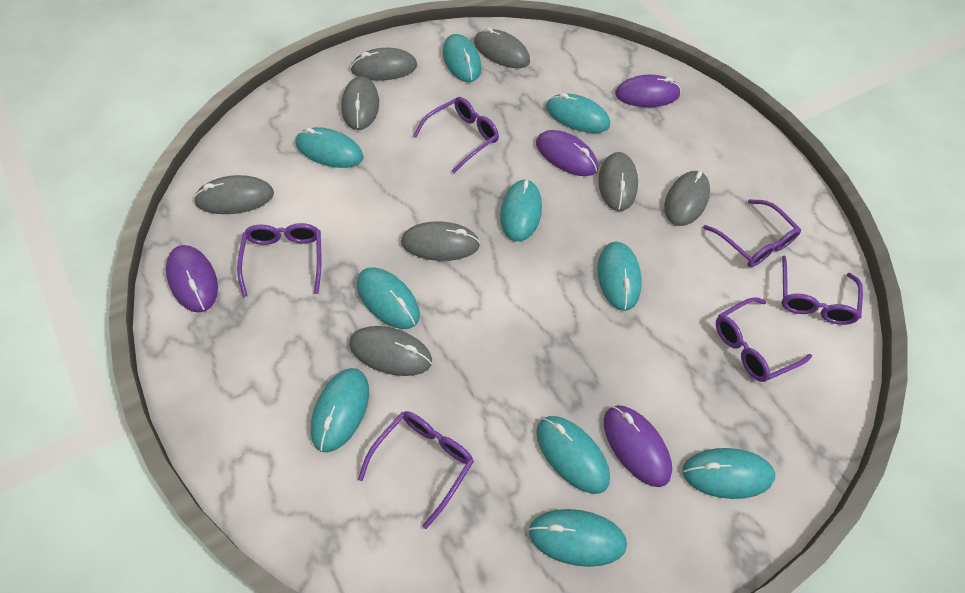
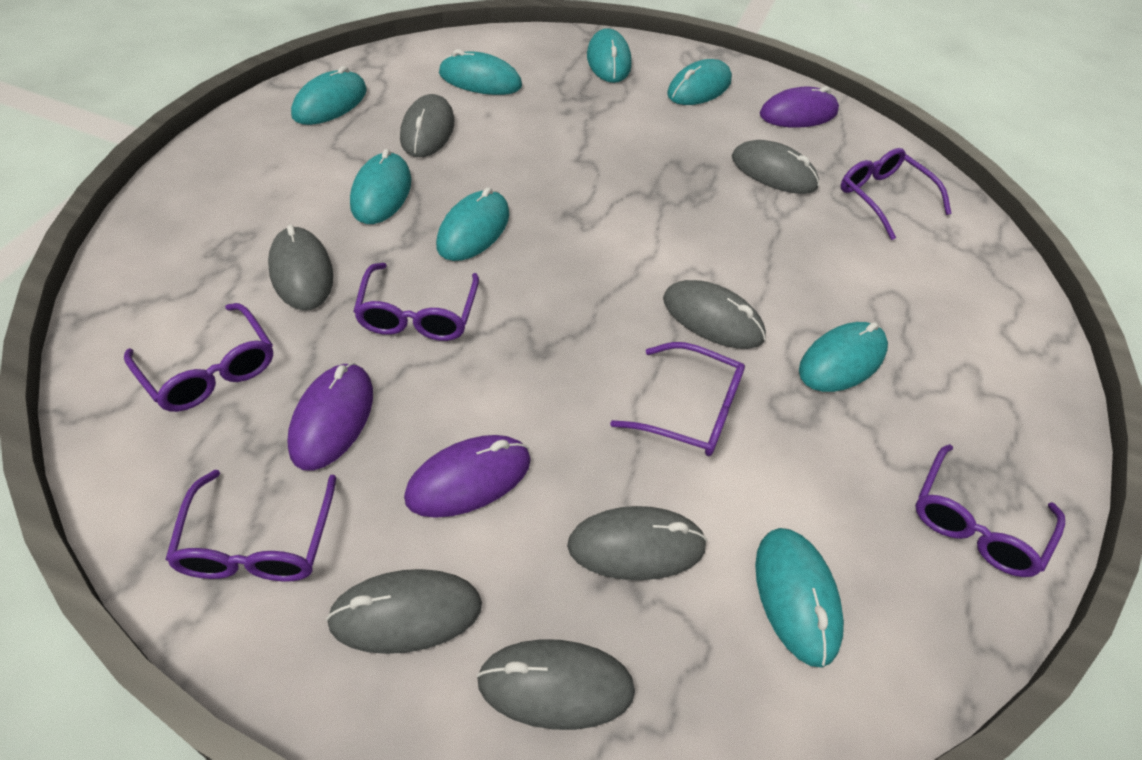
grey mouse: [193,175,274,214] [341,76,379,130] [349,326,432,376] [350,48,417,81] [401,221,480,261] [474,27,530,68] [598,152,638,211] [664,171,710,226] = 8 -> [268,225,333,310] [326,569,482,654] [400,94,454,157] [477,639,635,730] [567,506,708,580] [663,280,766,349] [732,140,819,194] = 7
purple mouse: [166,245,218,313] [536,130,598,176] [604,405,672,487] [615,75,681,107] = 4 -> [287,363,373,471] [404,435,531,518] [760,86,839,128] = 3
turquoise mouse: [296,127,364,168] [311,368,369,452] [357,267,420,329] [443,34,481,82] [500,179,542,242] [529,509,627,567] [536,416,610,494] [546,93,610,133] [597,242,642,311] [682,448,775,499] = 10 -> [291,66,367,125] [350,149,411,224] [436,187,509,261] [439,49,522,95] [587,28,632,83] [667,59,732,105] [755,528,844,668] [799,322,888,392] = 8

